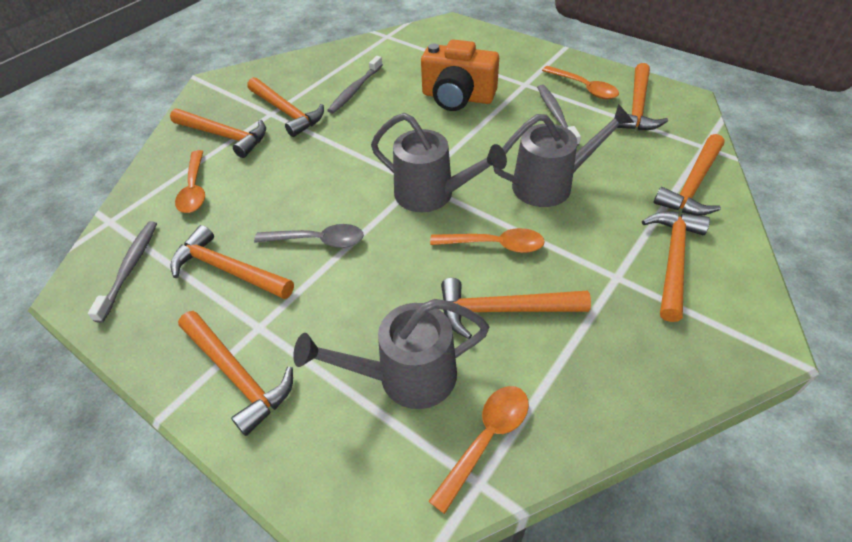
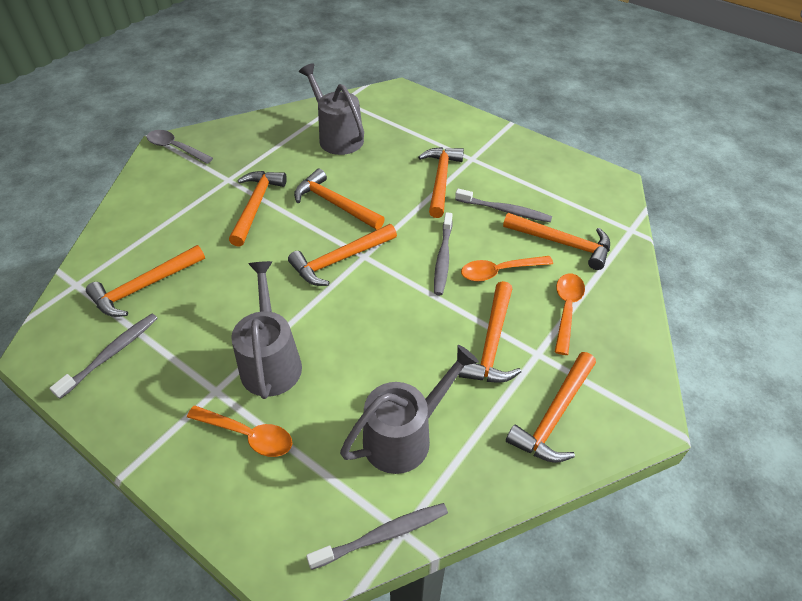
grey toothbrush: [88,221,157,323] [327,56,383,114] [537,85,581,146] = 3 -> [49,314,158,399] [306,503,448,570] [434,212,453,295] [455,188,552,222] = 4
orange camera: [421,39,499,111] = 1 -> none = 0
orange spoon: [175,150,205,213] [428,386,529,514] [430,228,545,253] [542,66,619,99] = 4 -> [187,406,292,457] [461,256,553,281] [555,273,585,355] = 3

